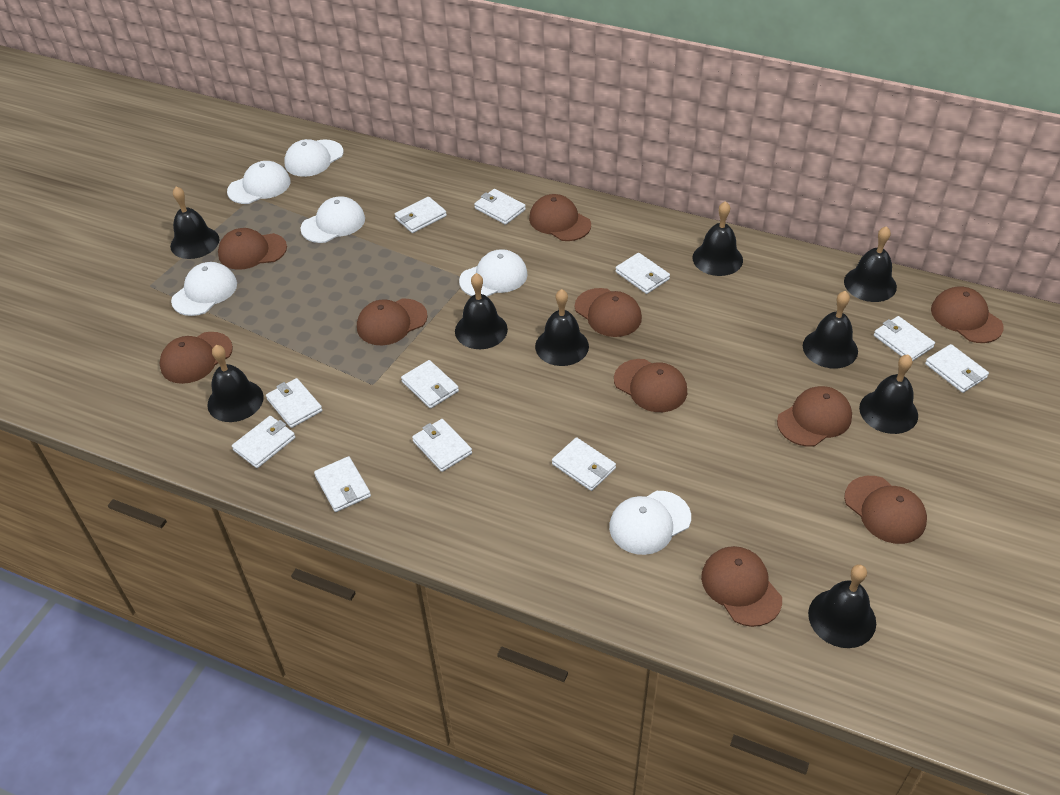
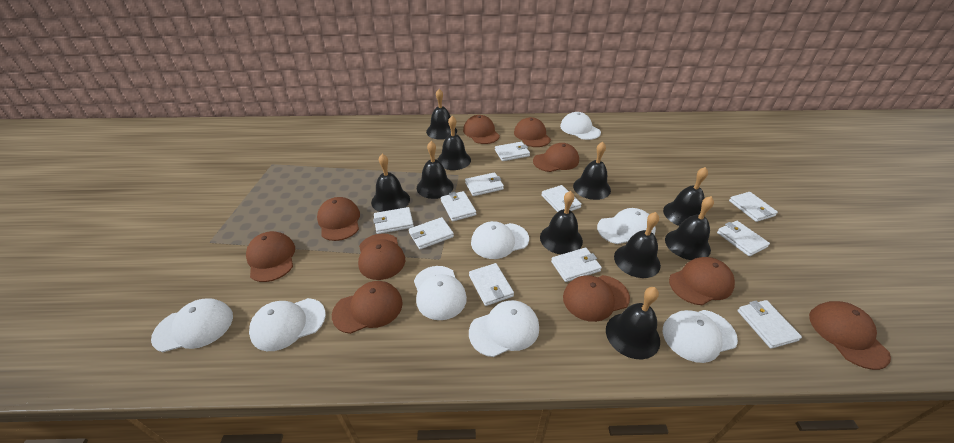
black bell: [170,186,219,259] [207,345,264,422] [455,273,508,349] [535,289,589,366] [693,201,743,276] [803,291,858,369] [808,565,876,648] [844,226,897,302] [859,355,918,434] = 9 -> [371,154,410,212] [417,141,454,199] [426,89,457,140] [437,116,471,170] [540,191,583,254] [573,142,611,200] [606,287,660,359] [614,212,661,278] [663,167,708,226] [665,196,714,260] = 10
white cap: [171,262,237,316] [227,161,291,204] [284,139,343,177] [300,196,365,243] [459,249,528,296] [609,491,691,555] = 6 -> [151,298,233,352] [249,298,326,351] [414,266,467,320] [469,300,539,357] [471,221,529,259] [560,112,601,140] [597,208,656,244] [663,310,738,363] = 8

